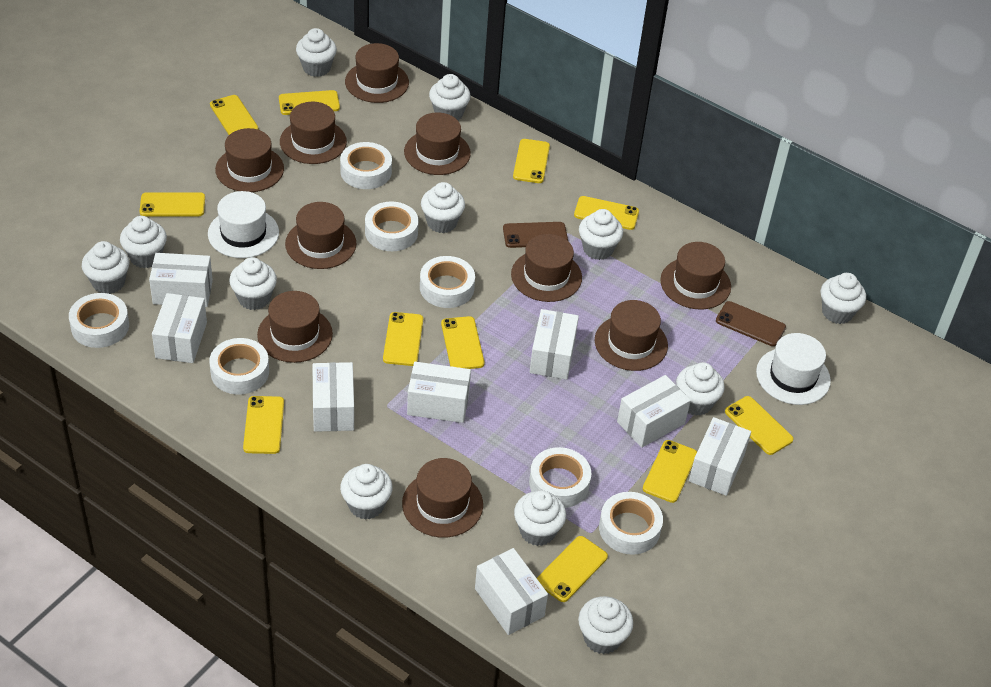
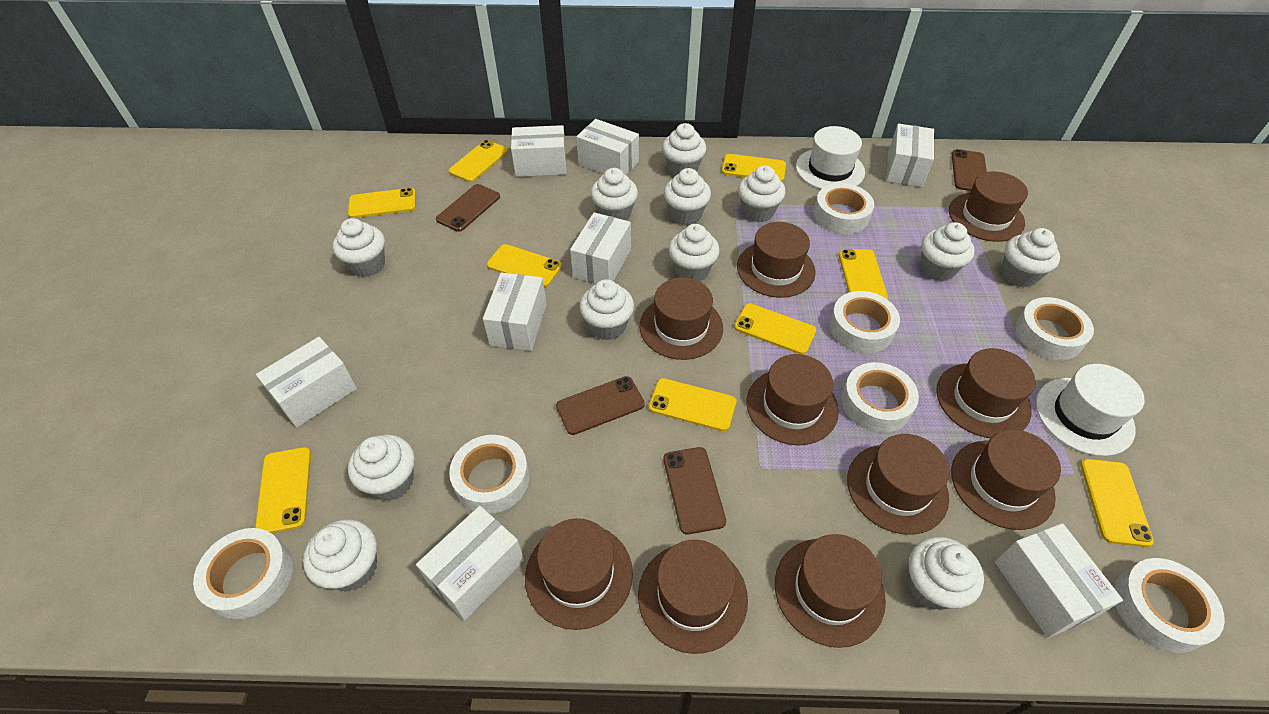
brown phone: [503,222,568,248] [716,301,786,346] = 2 -> [436,184,500,232] [556,376,645,435] [663,447,726,534] [952,149,987,191] = 4
yellow phone: [140,192,205,216] [210,95,258,135] [243,396,284,454] [279,90,340,115] [383,312,423,366] [441,316,485,369] [513,139,550,183] [537,536,608,602] [574,196,639,230] [643,440,697,503] [725,396,794,455] = 11 -> [255,447,311,533] [348,188,416,218] [449,140,508,182] [487,244,562,287] [649,378,736,431] [722,154,786,181] [734,303,816,355] [838,249,888,299] [1080,459,1154,547] = 9

